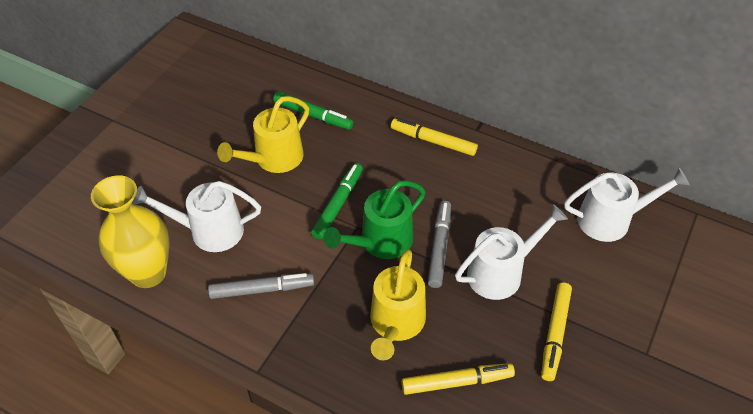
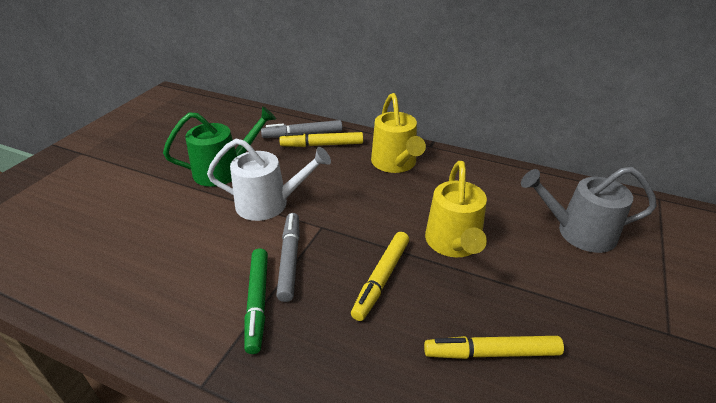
green marker: [273,91,353,130] [311,163,363,239] = 2 -> [244,248,268,354] = 1
grey watering can: none = 0 -> [521,167,657,253] = 1
white watering can: [132,181,261,252] [455,204,568,300] [564,168,690,242] = 3 -> [207,139,331,221] = 1
yellow vase: [91,175,170,288] = 1 -> none = 0

